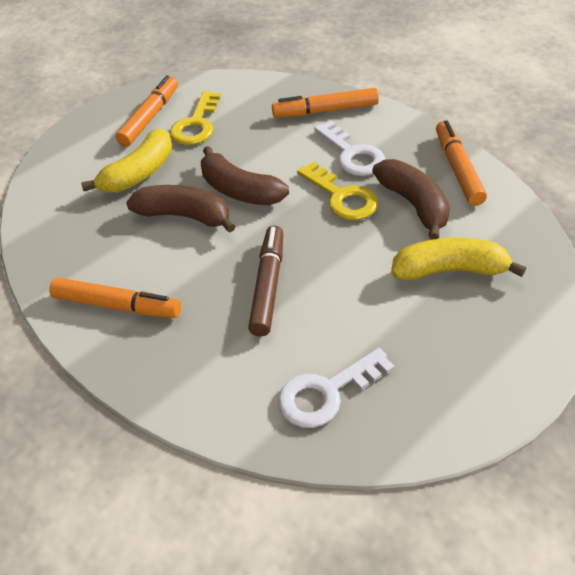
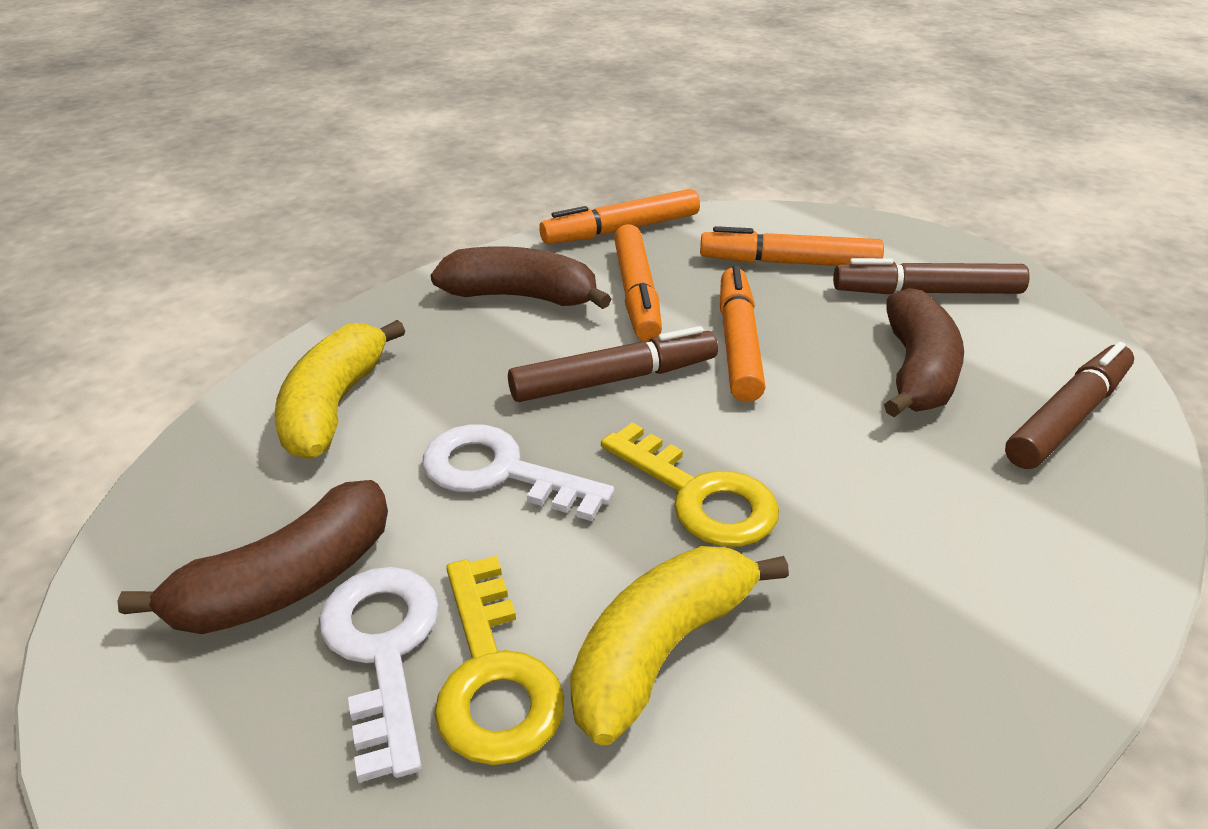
brown marker: [248,226,283,337] = 1 -> [508,326,718,402] [833,258,1030,294] [1005,342,1134,469] = 3

